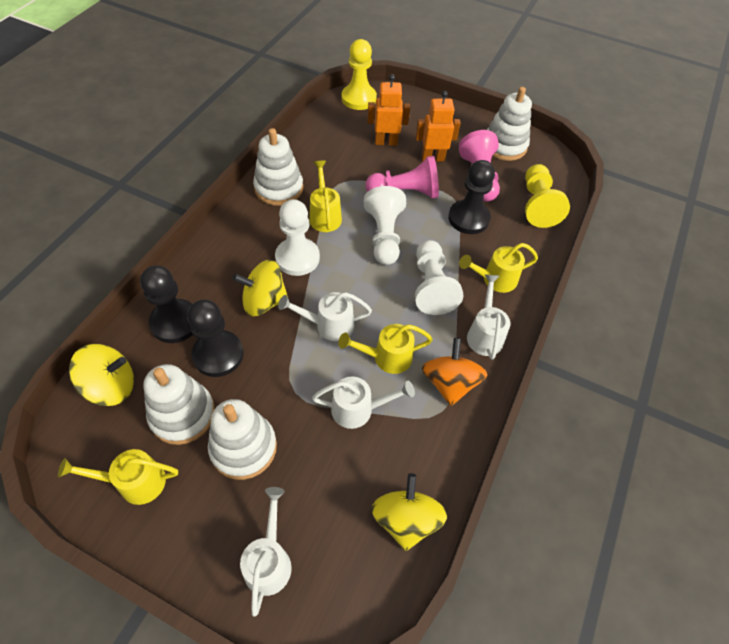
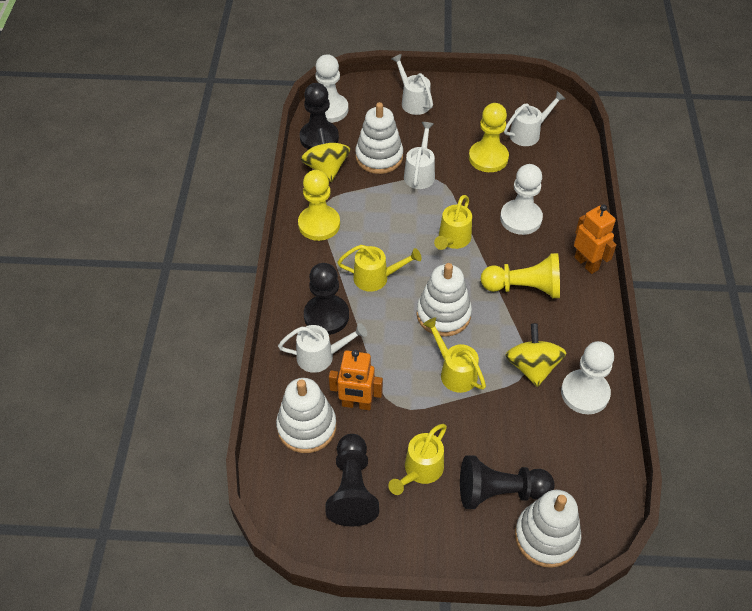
black pawn: [140,266,193,343] [187,300,243,377] [448,160,495,234] = 3 -> [300,83,339,150] [304,263,349,335] [326,434,379,526] [460,455,555,509] = 4
orange spinning top: [422,338,488,406] = 1 -> none = 0
pink pawn: [365,156,439,199] [459,130,500,202] = 2 -> none = 0
yellow pawn: [341,39,377,110] [525,164,570,228] = 2 -> [298,170,340,241] [469,103,509,172] [481,253,560,298] = 3
yellow spinning top: [69,344,134,406] [233,260,289,316] [371,473,447,551] = 3 -> [301,128,350,182] [505,323,566,387] = 2

